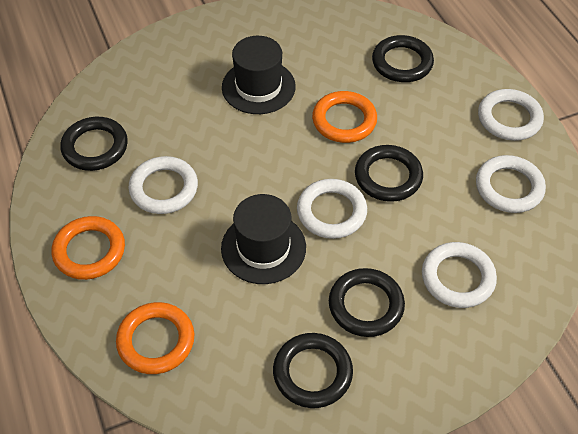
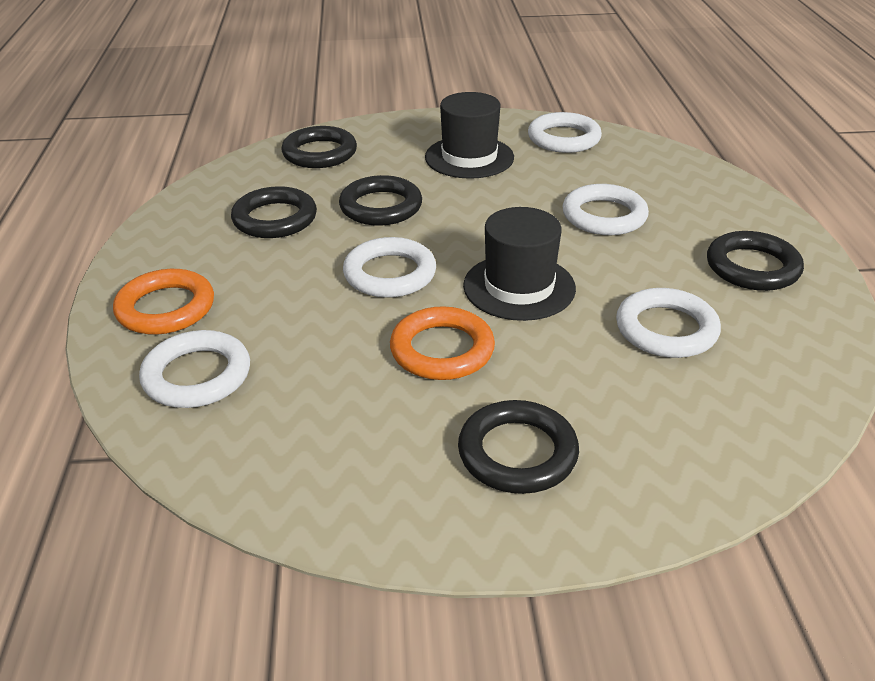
orange ring: [52,216,125,280] [116,302,194,374] [312,91,377,143] = 3 -> [113,269,214,335] [390,306,495,380] = 2

